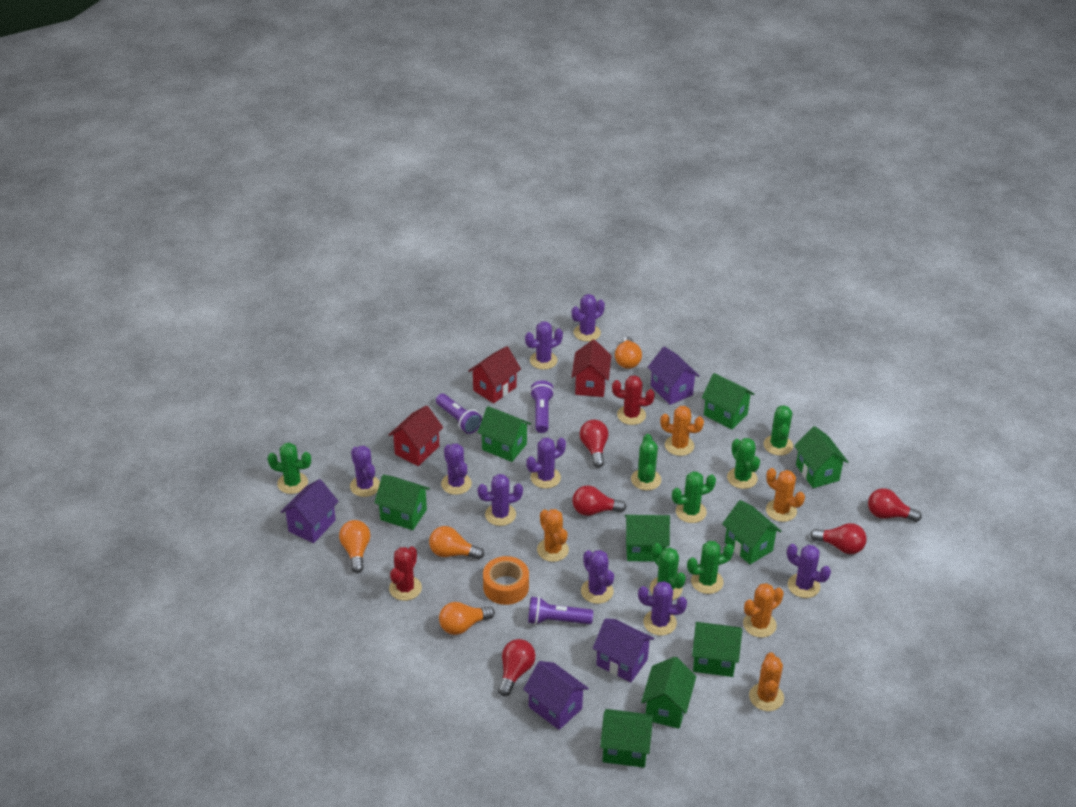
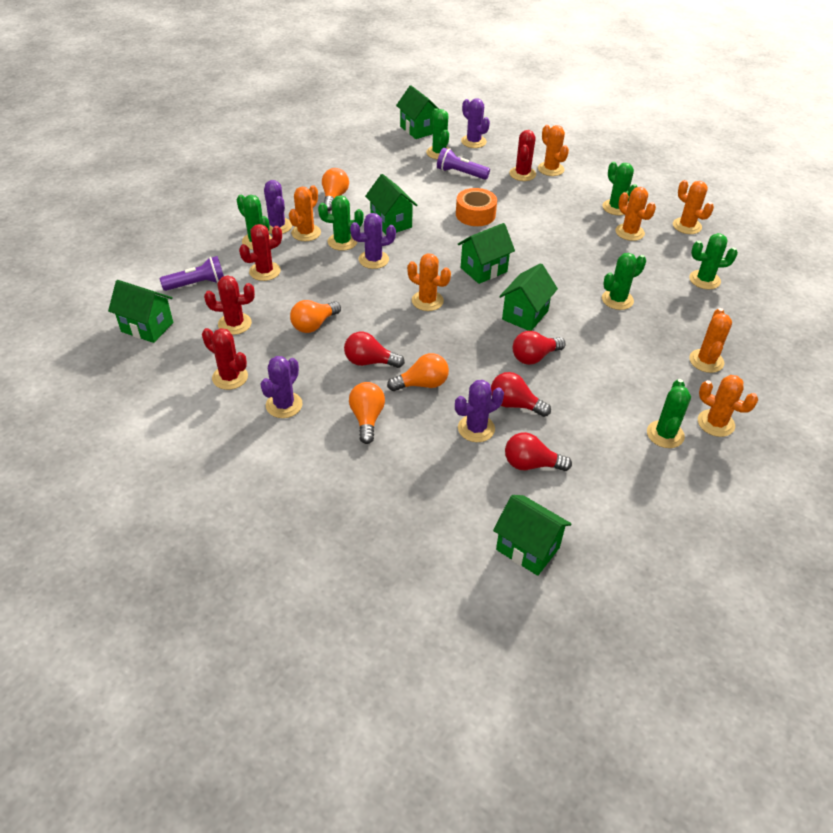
green house: [374,475,430,530] [477,406,531,462] [600,709,653,768] [625,515,670,562] [641,657,696,729] [692,622,742,677] [702,373,754,429] [722,500,781,564] [794,426,848,488] = 9 -> [108,280,173,343] [365,174,417,234] [396,86,439,139] [457,223,515,284] [493,495,571,576] [499,263,558,331] = 6
orange cactus: [537,509,569,562] [660,406,704,456] [743,583,784,638] [749,652,784,711] [766,468,805,522] = 5 -> [289,185,321,241] [407,253,451,311] [538,125,569,176] [615,187,656,241] [673,180,714,234] [689,308,732,373] [698,375,758,437] = 7
purple cactus: [350,446,380,497] [441,444,472,495] [478,474,523,526] [525,321,563,370] [526,437,566,489] [572,294,605,342] [581,550,614,604] [638,581,687,636] [787,544,831,598] = 9 -> [261,356,302,418] [264,180,292,234] [350,213,396,269] [455,380,504,442] [461,98,490,148] = 5
purple flashlight: [436,394,482,434] [528,596,593,625] [530,380,554,433] = 3 -> [160,256,224,291] [437,148,490,180] = 2
purple house: [281,479,339,543] [523,661,589,730] [593,618,654,682] [648,346,699,405] = 4 -> none = 0
red cactus: [389,546,422,601] [612,375,655,425] = 2 -> [202,328,248,390] [204,275,255,335] [239,224,282,281] [509,130,536,181] = 4
red house: [389,405,443,466] [468,346,521,403] [572,340,612,397] = 3 -> none = 0
red light bulb: [498,639,535,696] [572,485,626,516] [580,420,608,468] [810,523,867,554] [868,488,922,522] = 5 -> [344,332,405,368] [491,372,551,417] [505,432,572,471] [513,331,566,365] = 4

